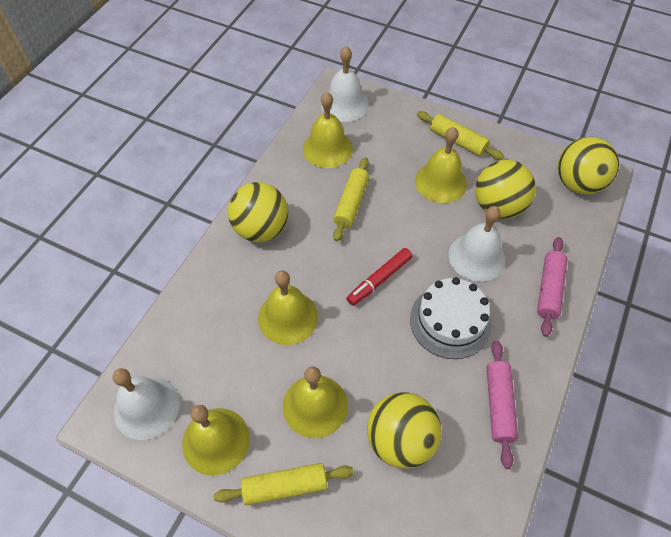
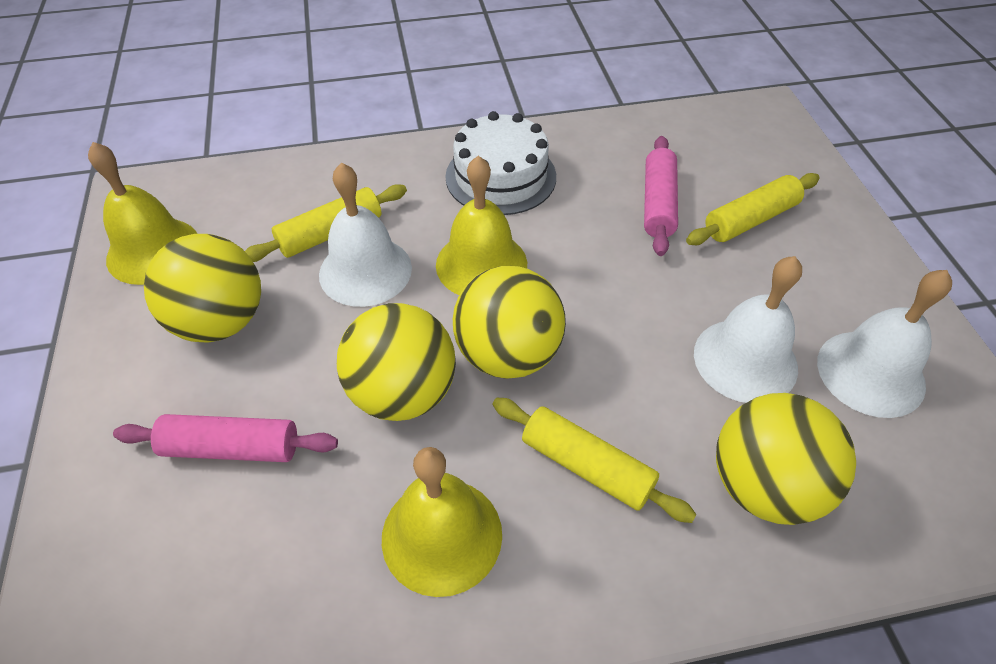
red marker: [347,248,412,306] = 1 -> none = 0
yellow bell: [182,405,250,476] [258,271,318,345] [283,366,348,438] [303,92,353,168] [415,127,467,203] = 5 -> [88,142,197,285] [382,447,502,597] [436,156,527,295] = 3

